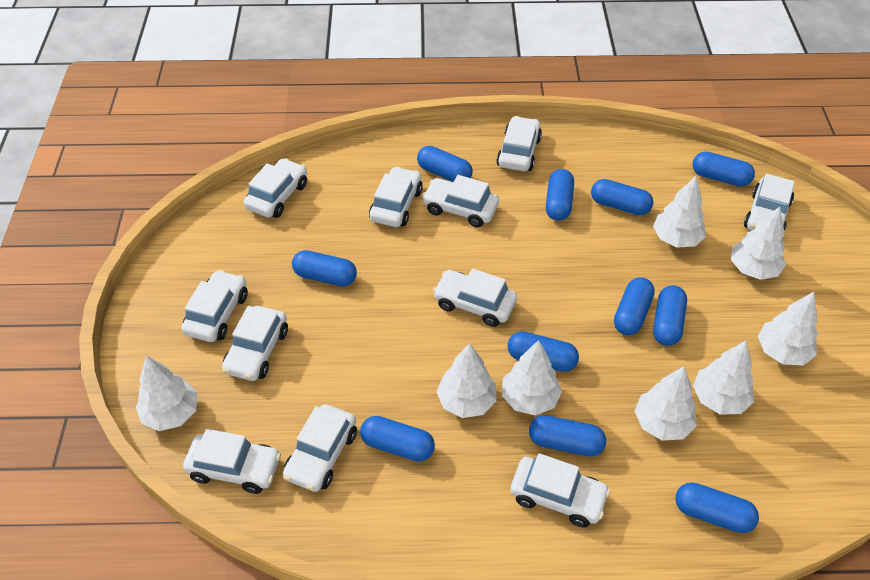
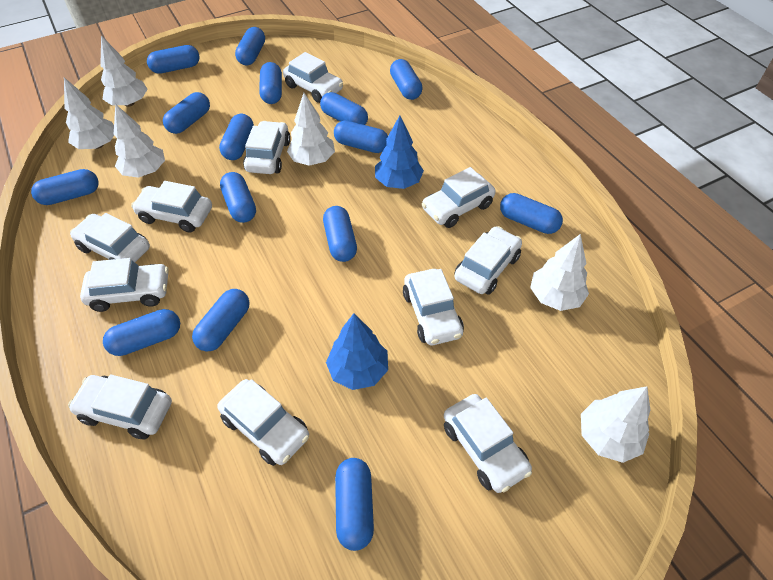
blue capsule: [292,250,357,286] [360,416,435,462] [417,146,473,182] [507,331,579,372] [529,415,606,456] [546,169,574,221] [591,179,653,215] [614,277,655,335] [653,285,687,346] [675,483,759,533] [692,152,755,187] = 11 -> [31,169,99,205] [103,309,180,356] [147,45,200,74] [163,92,210,134] [192,289,250,352] [219,114,254,160] [220,172,256,223] [235,27,265,65] [259,62,282,104] [320,92,368,125] [323,206,357,262] [334,121,388,153] [335,458,374,551] [390,59,422,100] [500,193,563,234] = 15
blue tree: none = 0 -> [326,313,388,390] [375,115,424,189] = 2
white tree: [136,356,197,431] [436,343,497,418] [502,340,562,415] [635,366,697,441] [653,176,706,248] [693,341,754,415] [731,207,786,280] [758,292,818,366] = 8 -> [64,78,114,149] [100,36,148,107] [114,104,165,178] [287,93,335,166] [530,234,589,311] [581,386,650,463] = 6

